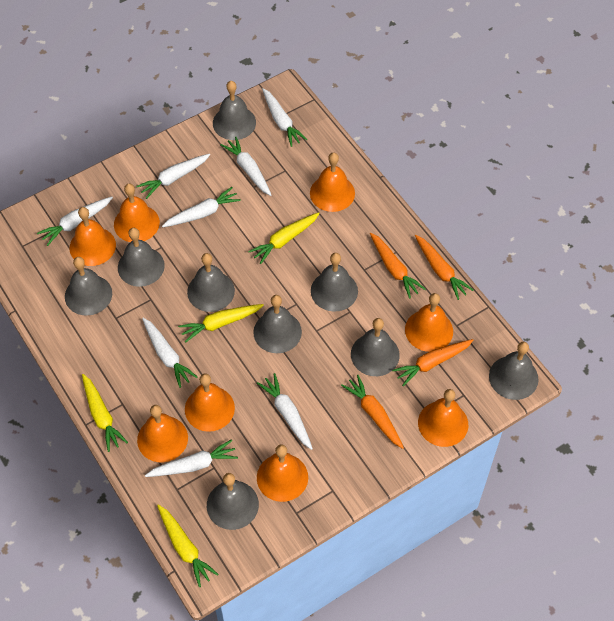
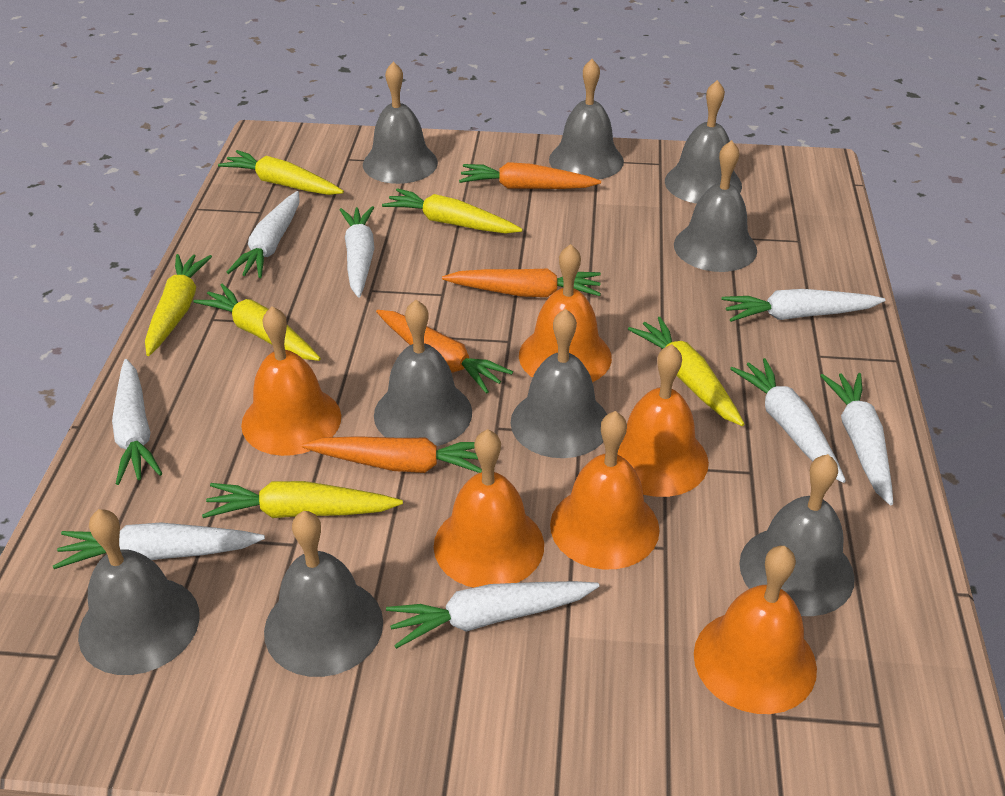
orange bell: [69,207,116,266] [114,184,160,242] [137,405,188,462] [185,374,235,432] [257,444,308,502] [310,152,355,212] [405,293,453,352] [418,389,468,447] = 8 -> [241,306,341,456] [434,429,544,588] [519,244,612,382] [550,411,660,569] [617,344,709,497] [694,546,817,714] = 6
yellow carrot: [82,374,128,452] [157,504,219,587] [178,304,264,343] [248,212,320,264] = 4 -> [145,254,212,356] [194,283,321,361] [202,481,403,518] [218,150,344,195] [382,188,523,233] [628,317,744,426] = 6

